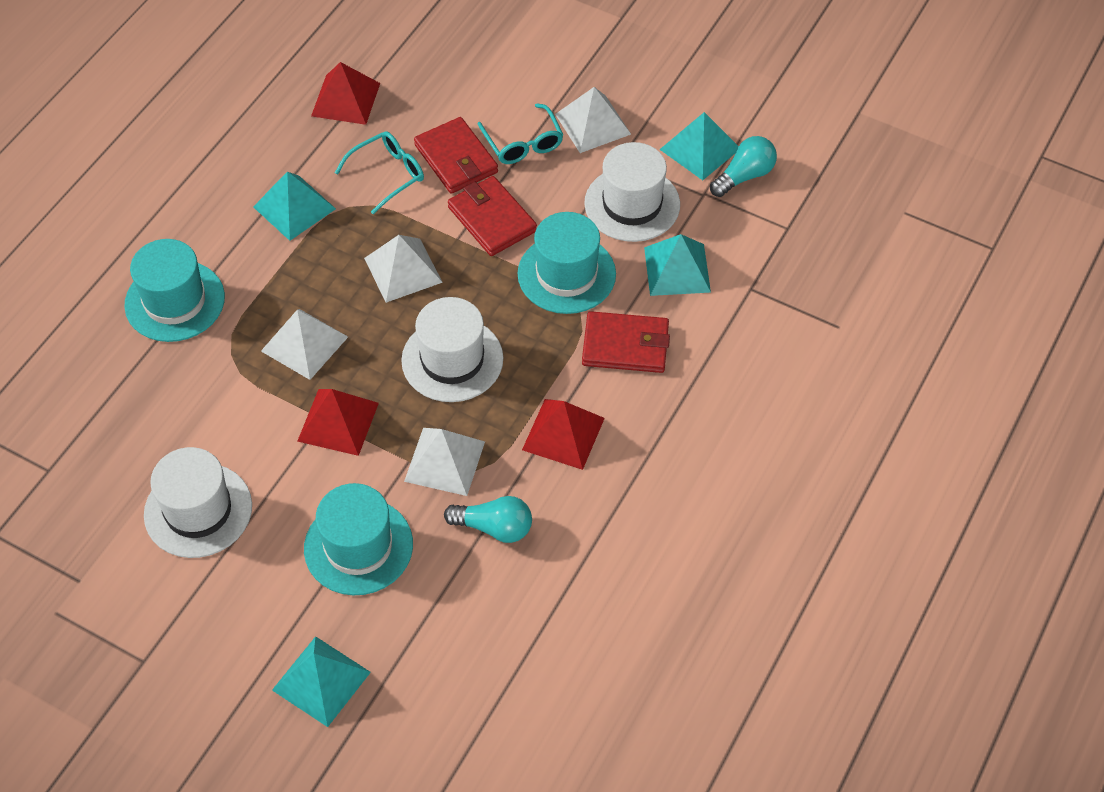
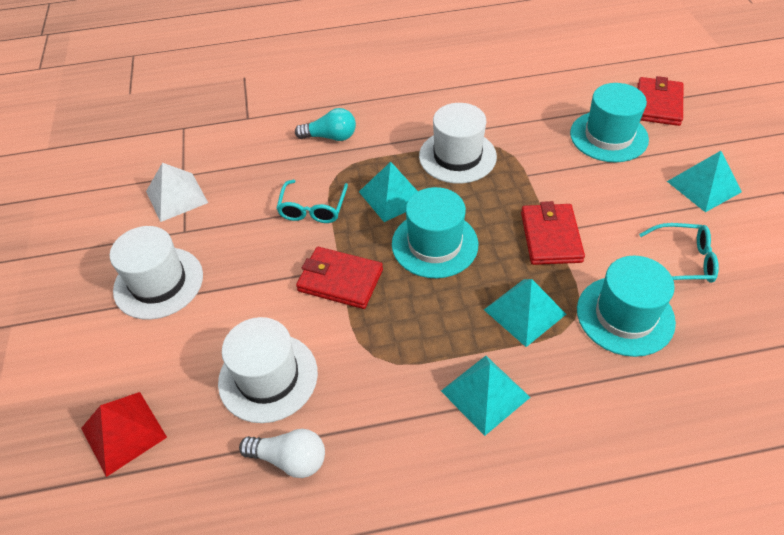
red pyramid: [297,389,379,456] [311,62,380,125] [522,399,605,470] = 3 -> [81,392,167,477] = 1
turquoise light bulb: [444,496,532,543] [710,136,777,197] = 2 -> [295,108,356,141] = 1
white light bulb: none = 0 -> [239,429,325,478] = 1
white pyramid: [261,309,348,380] [364,235,443,303] [404,428,485,496] [555,87,631,153] = 4 -> [146,163,208,222] = 1

